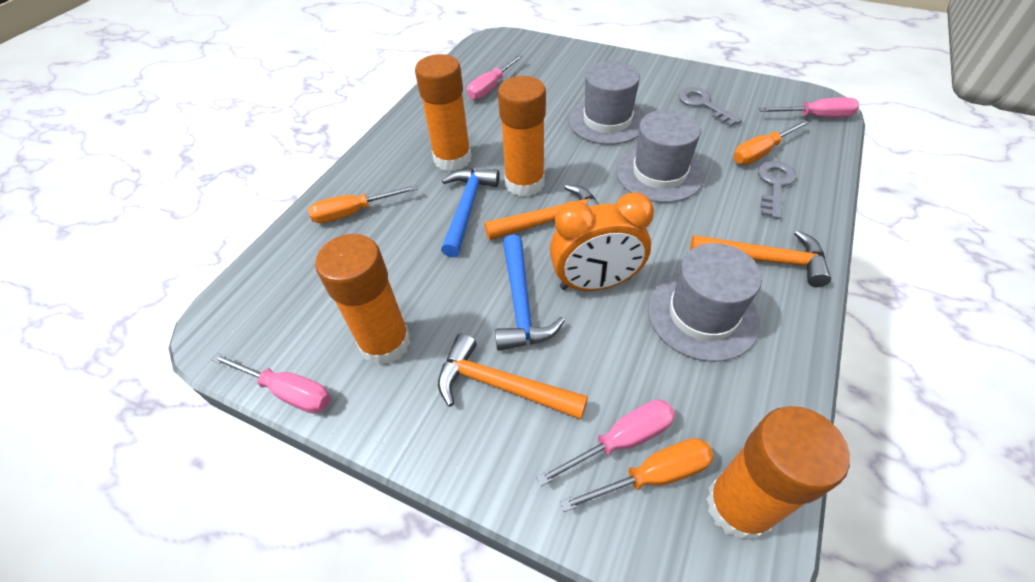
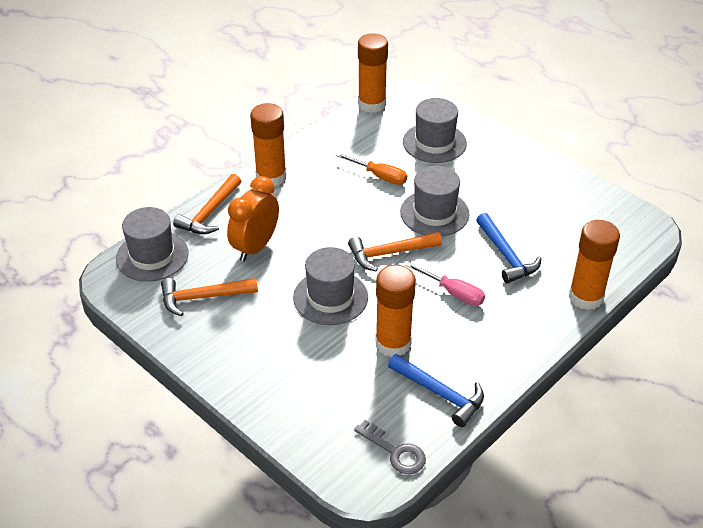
grey hat: [568,61,646,145] [616,110,704,203] [648,243,762,362] = 3 -> [116,207,189,282] [293,247,368,325] [400,166,469,236] [403,98,467,163] = 4
grey key: [678,87,742,127] [758,161,796,219] = 2 -> [354,420,426,474] = 1
orange screwdriver: [308,185,417,223] [560,438,714,512] [733,120,809,165] = 3 -> [336,153,407,185] = 1
pink screwdriver: [211,353,331,414] [467,55,523,100] [536,400,675,486] [759,97,859,117] = 4 -> [406,262,485,306] = 1

